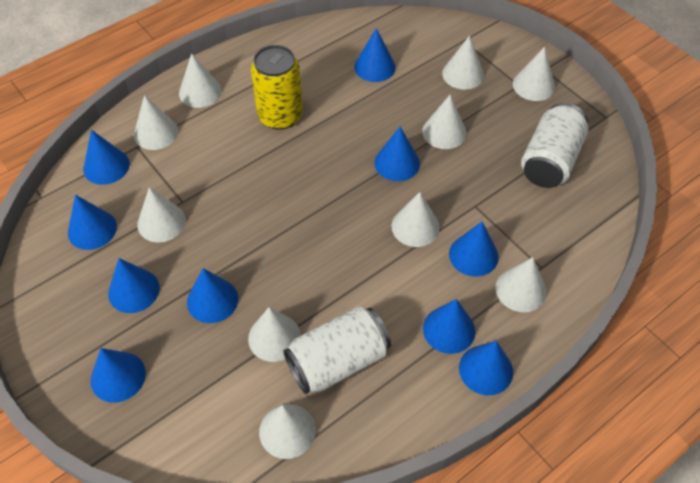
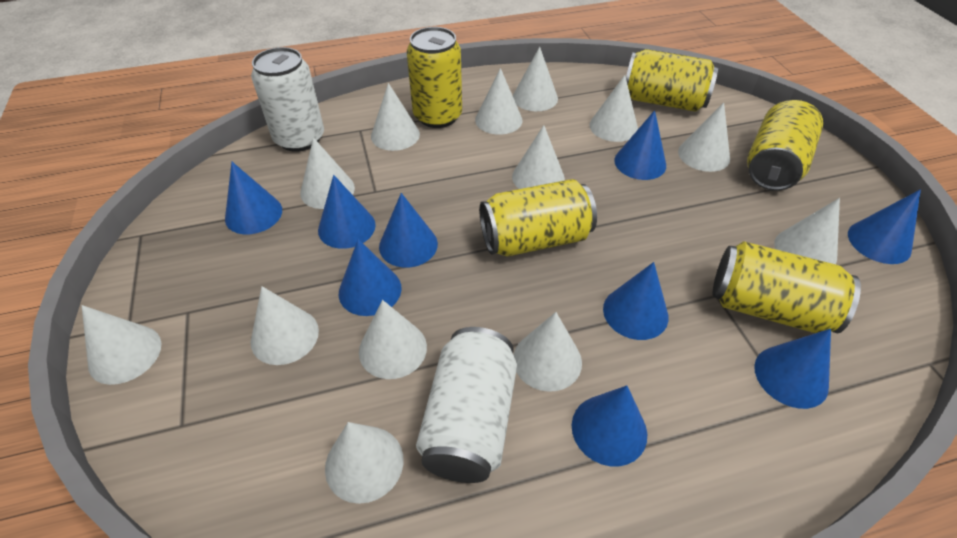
blue cone: [68,195,117,250] [83,130,130,185] [91,348,146,403] [108,258,160,313] [187,268,238,323] [354,28,396,82] [374,127,420,181] [423,299,475,354] [449,222,499,277] [459,341,513,395] = 10 -> [225,162,282,234] [318,175,376,249] [339,239,402,316] [379,193,438,268] [572,385,647,467] [603,262,669,340] [614,110,666,180] [754,329,831,409] [848,189,921,264] = 9
white cone: [134,95,178,150] [137,187,186,243] [179,53,222,108] [248,307,301,362] [259,404,316,459] [391,192,440,247] [422,95,466,149] [442,35,484,90] [496,257,547,312] [513,47,555,101] = 10 -> [82,305,161,385] [251,286,319,365] [300,137,355,209] [325,422,403,504] [359,300,427,379] [371,83,420,151] [475,68,522,135] [512,125,565,189] [513,47,558,111] [514,312,582,392] [590,75,638,142] [678,103,730,172] [774,198,840,264] = 13
yellow can: [251,45,303,130] = 1 -> [407,27,462,128] [479,179,597,257] [626,49,718,112] [712,241,861,333] [747,100,823,191] = 5

